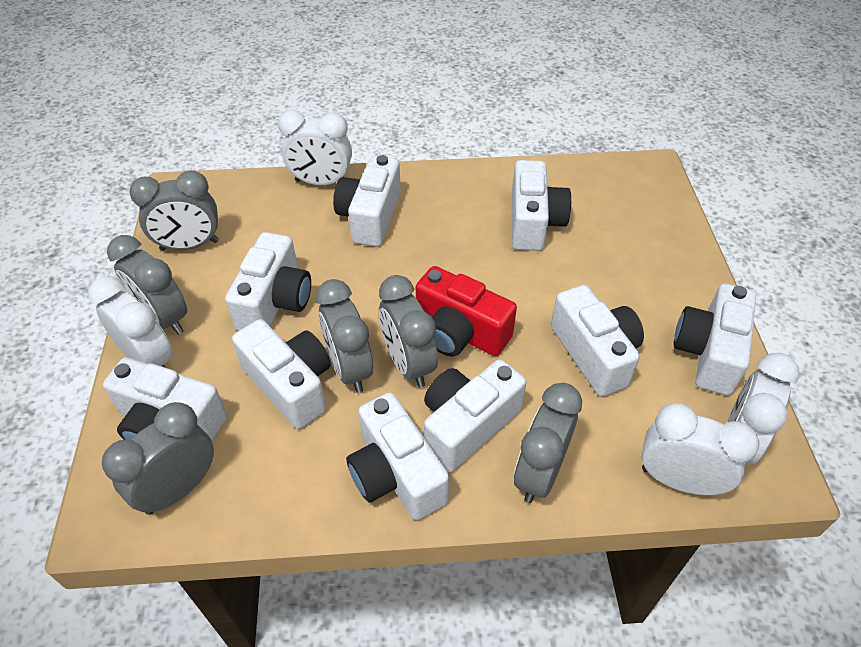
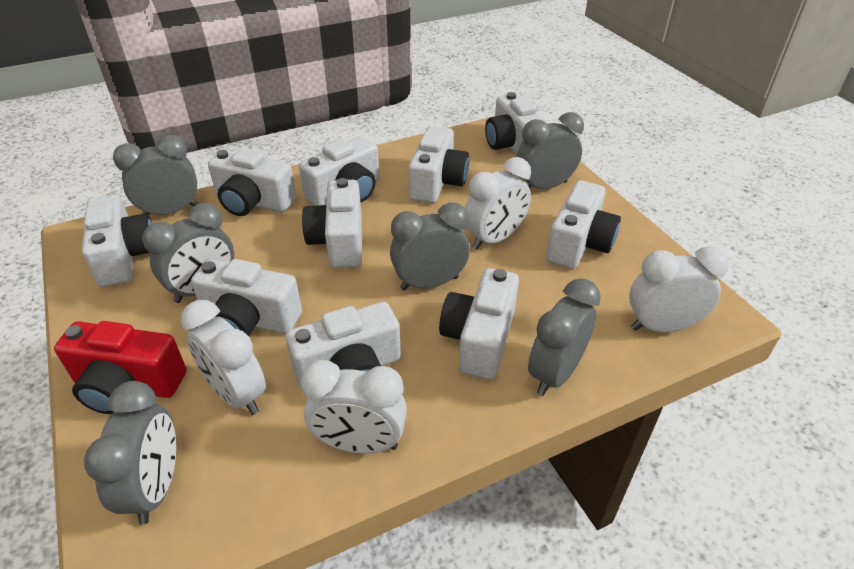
white camera: [103,357,227,441] [225,232,311,331] [232,319,331,429] [333,155,401,247] [346,392,449,520] [424,359,526,472] [512,160,572,251] [551,285,644,396] [674,283,756,395] = 9 -> [82,194,152,287] [191,259,302,336] [208,148,296,216] [286,302,401,389] [299,136,380,206] [302,178,362,268] [409,126,469,203] [439,268,519,380] [485,92,548,155] [546,180,621,269] = 10

